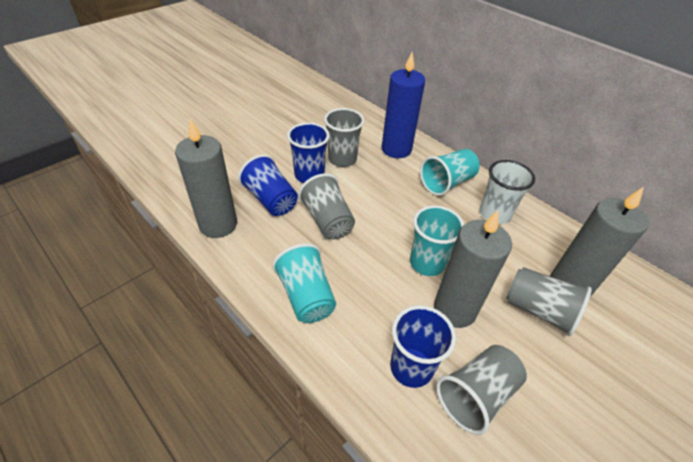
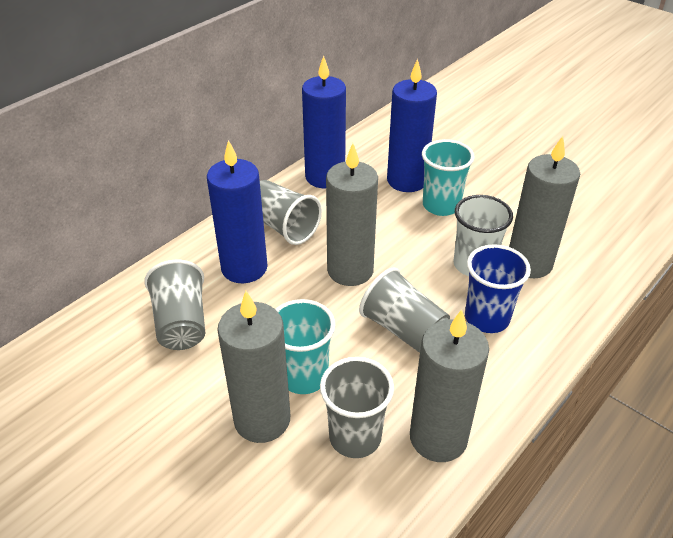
blue candle: [382,52,425,158] = 1 -> [207,140,268,283] [302,56,346,188] [387,59,437,192] = 3
blue cup: [238,154,298,216] [287,122,330,183] [390,305,456,388] = 3 -> [465,244,531,333] = 1
grey candle: [175,119,237,238] [434,210,512,328] [550,187,649,297] = 3 -> [217,291,290,443] [326,143,378,286] [410,309,489,462] [509,136,580,278] = 4
turquoise cup: [272,243,336,323] [410,205,465,276] [420,149,479,196] = 3 -> [276,299,336,394] [422,139,475,216] = 2

